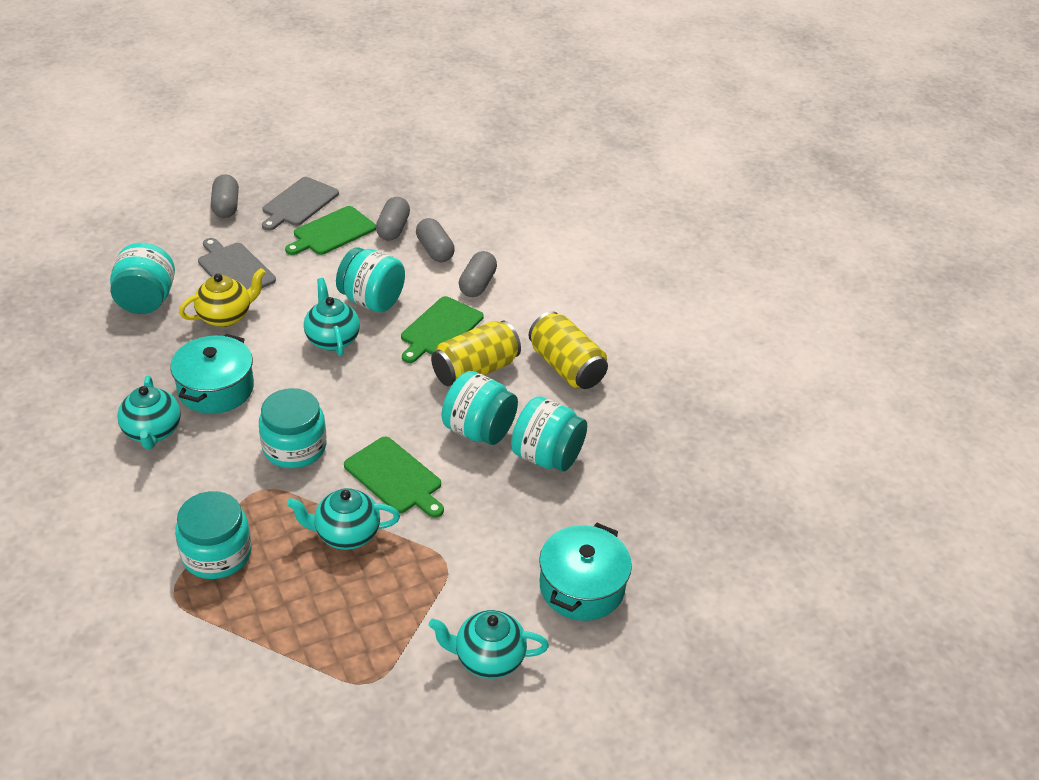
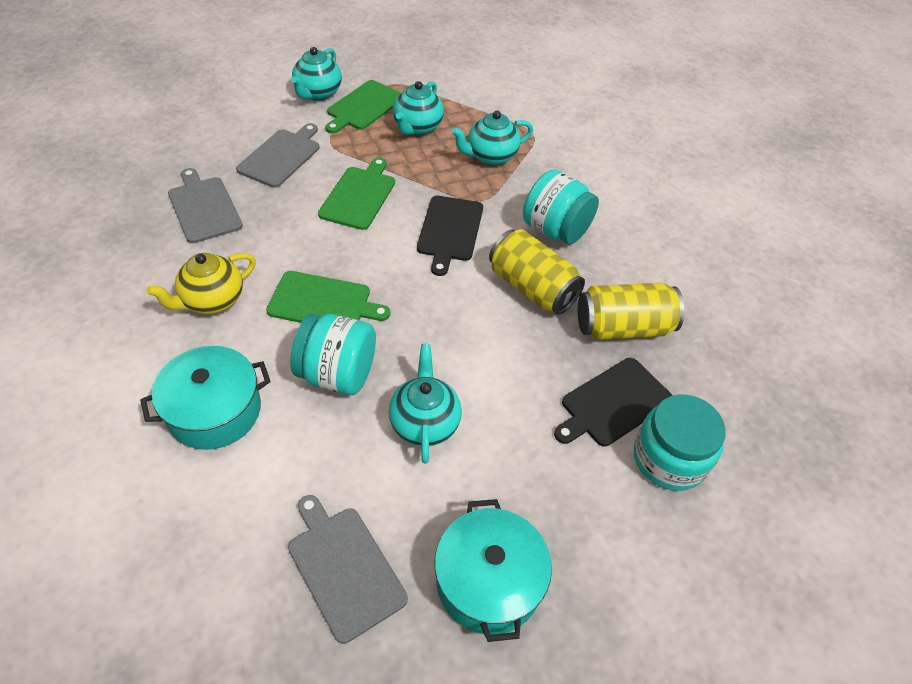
black cutting board: none = 0 -> [417,196,483,276] [554,358,673,446] = 2
grey capsule: [211,174,239,218] [376,197,410,241] [416,218,455,262] [459,251,497,297] = 4 -> none = 0
grey cutting board: [198,238,276,290] [262,177,339,231] = 2 -> [168,168,243,243] [236,123,320,188] [288,495,408,644] = 3
turquoise jar: [110,243,175,314] [175,491,252,579] [259,388,327,468] [336,247,405,313] [442,371,518,445] [511,396,587,471] = 6 -> [290,314,376,395] [523,169,599,245] [634,394,726,491] = 3

